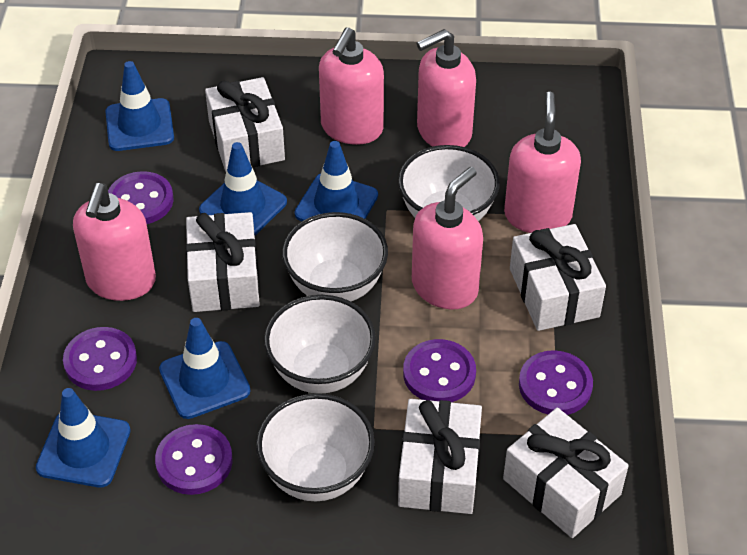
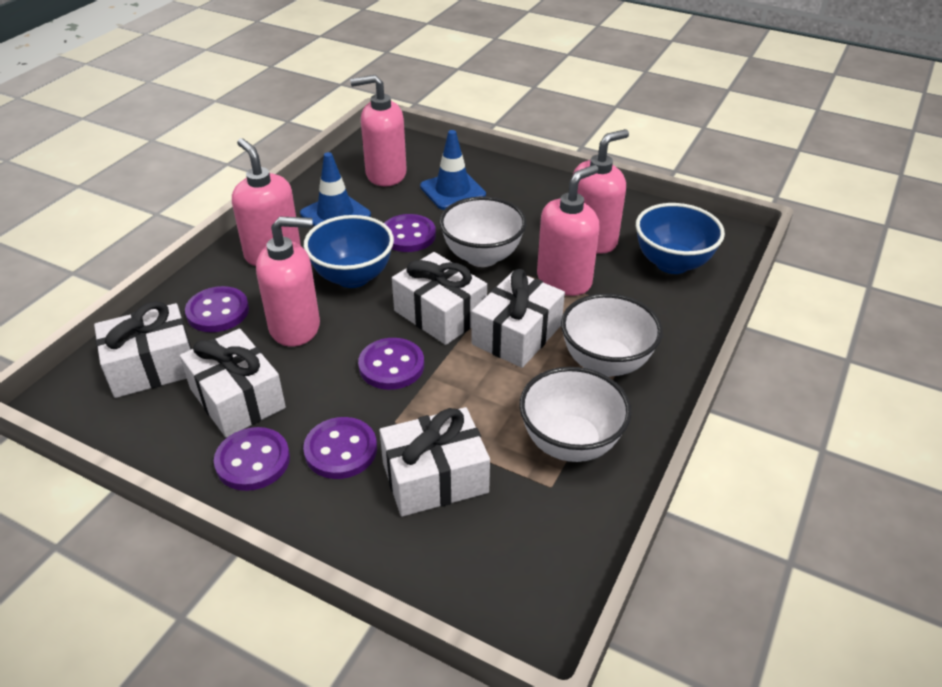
blue bowl: none = 0 -> [304,215,394,288] [636,203,725,274] = 2
blue traffic cone: [36,388,131,487] [105,61,174,151] [159,318,250,419] [199,142,287,235] [295,141,378,221] = 5 -> [300,152,371,226] [420,130,486,210] = 2
white bowl: [256,393,375,501] [264,295,376,394] [282,212,388,301] [398,145,500,222] = 4 -> [439,196,526,267] [519,367,631,462] [561,293,663,377] = 3

